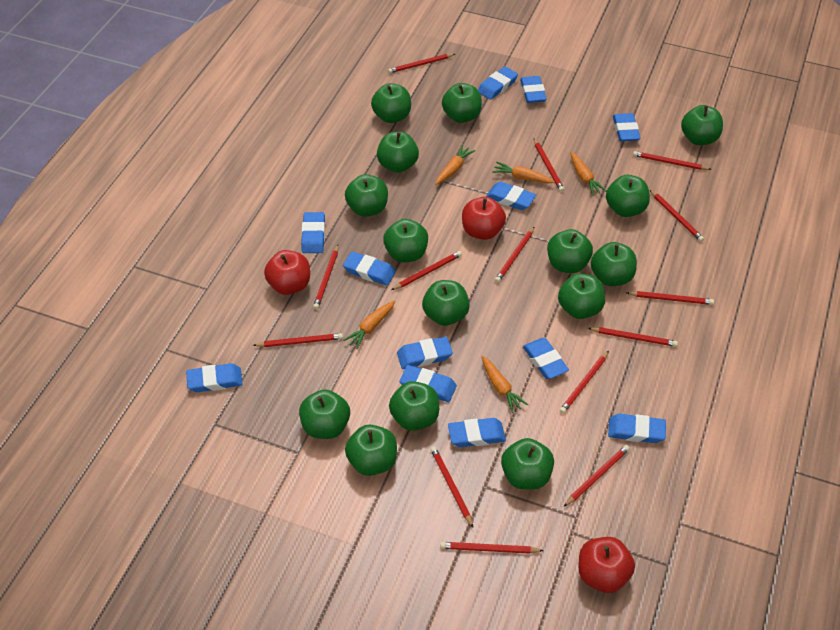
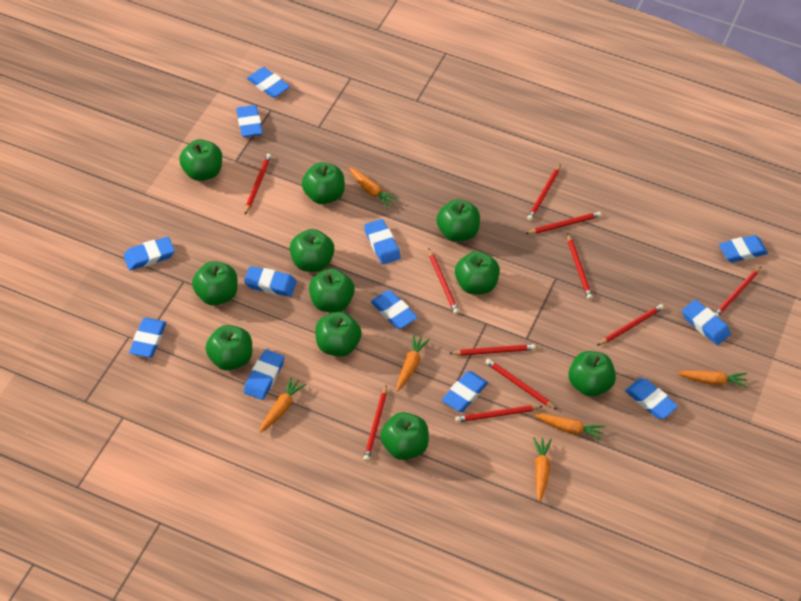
green apple: [299,389,350,439] [345,174,388,217] [345,424,397,476] [371,83,411,123] [377,132,419,173] [383,219,428,262] [389,381,439,431] [422,280,470,326] [442,83,482,123] [501,438,554,489] [547,229,593,273] [558,273,605,319] [591,242,637,286] [606,175,650,217] [681,105,723,145] = 15 -> [179,139,222,181] [192,261,238,305] [205,325,252,371] [290,229,335,272] [302,162,345,204] [309,269,355,313] [315,312,362,357] [380,412,429,460] [436,199,480,242] [455,251,500,295] [568,351,616,397] = 11
orange carrot: [343,301,395,349] [435,145,475,185] [481,356,528,413] [492,162,555,184] [570,152,607,196] = 5 -> [260,376,306,433] [349,167,399,209] [397,334,430,391] [533,437,552,502] [534,414,606,441] [677,371,748,388] = 6
red apple: [264,250,310,295] [462,197,506,240] [578,537,635,593] = 3 -> none = 0
red pencil: [253,333,343,347] [313,245,338,309] [388,54,455,73] [391,251,462,290] [430,446,473,527] [440,542,544,554] [495,226,535,283] [534,139,564,192] [559,351,609,414] [564,445,630,507] [588,327,678,347] [626,291,714,305] [633,151,712,170] [650,190,704,242] = 14 -> [245,154,271,214] [363,385,387,461] [428,248,459,314] [449,344,536,356] [455,405,543,422] [485,359,557,409] [525,212,601,234] [527,164,561,221] [567,233,593,300] [597,304,664,346] [715,267,761,317] = 11

